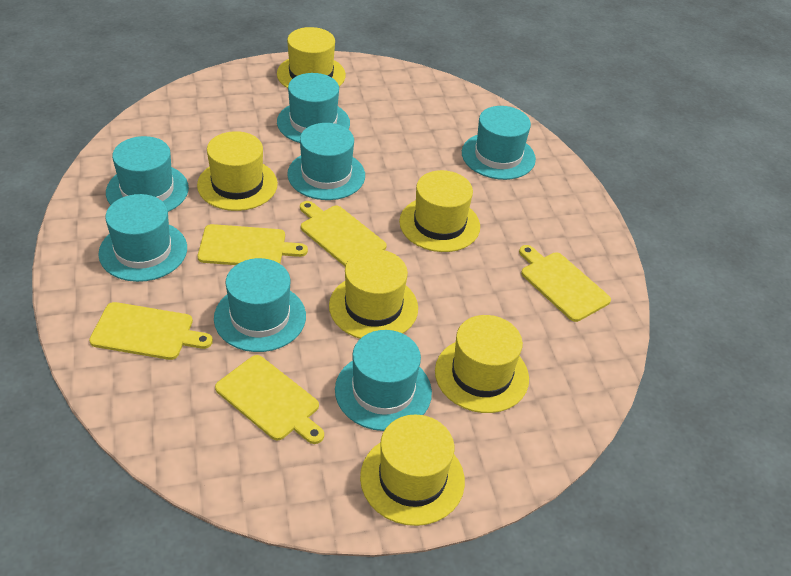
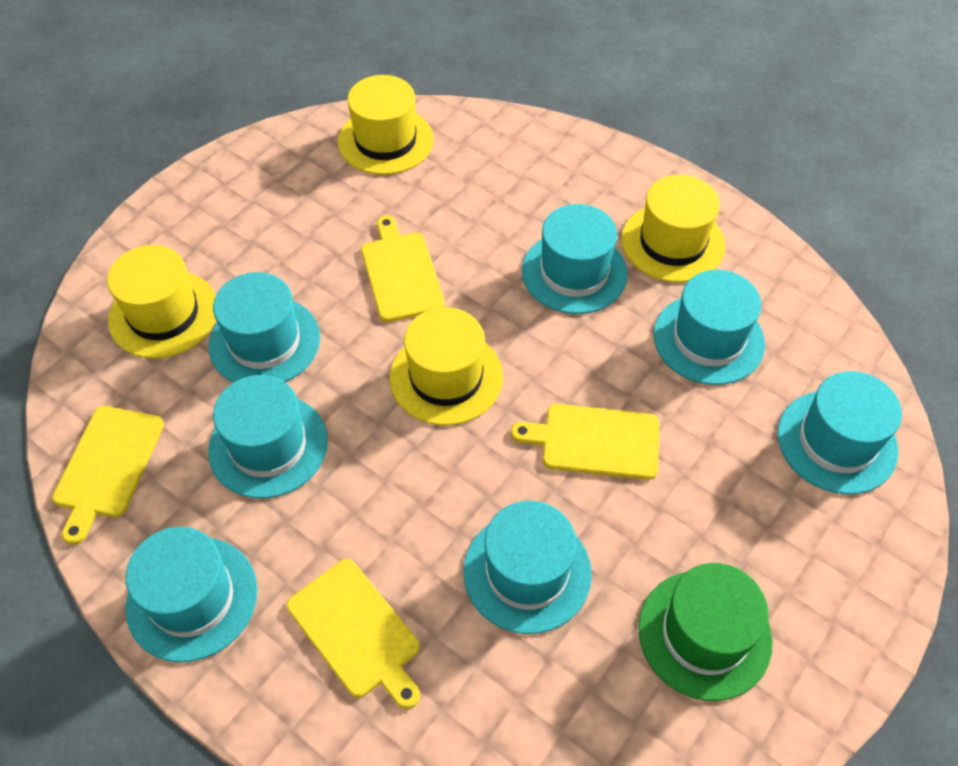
green hat: none = 0 -> [638,563,773,701] = 1
yellow cutting board: [89,302,213,360] [198,224,308,265] [215,355,324,444] [300,201,387,266] [519,245,611,322] = 5 -> [52,406,164,545] [287,559,420,709] [361,216,445,322] [511,404,660,480] = 4
yellow hat: [197,131,278,211] [277,27,346,88] [329,249,418,339] [360,415,465,526] [399,170,480,252] [435,315,529,413] = 6 -> [107,245,216,359] [338,75,434,175] [390,307,503,425] [621,175,725,283] = 4

